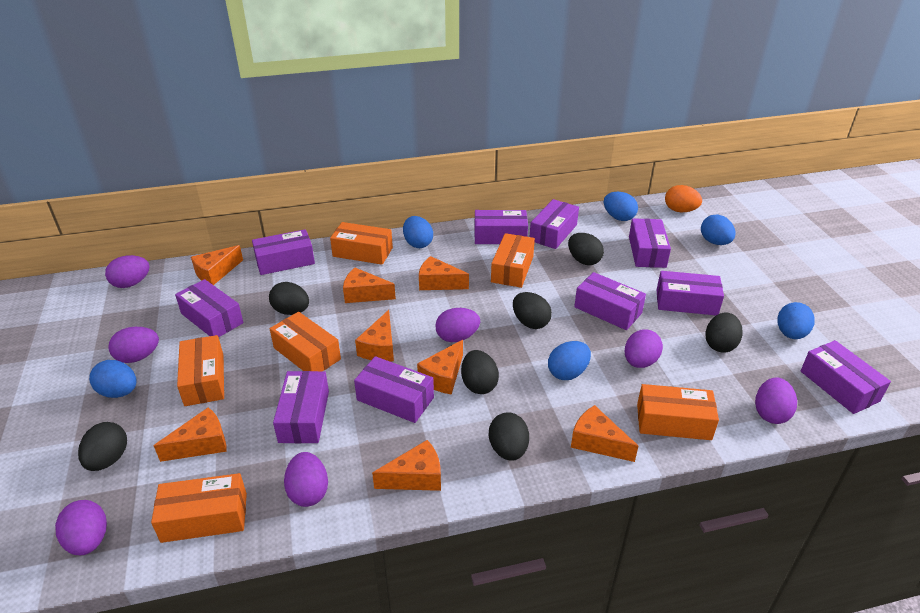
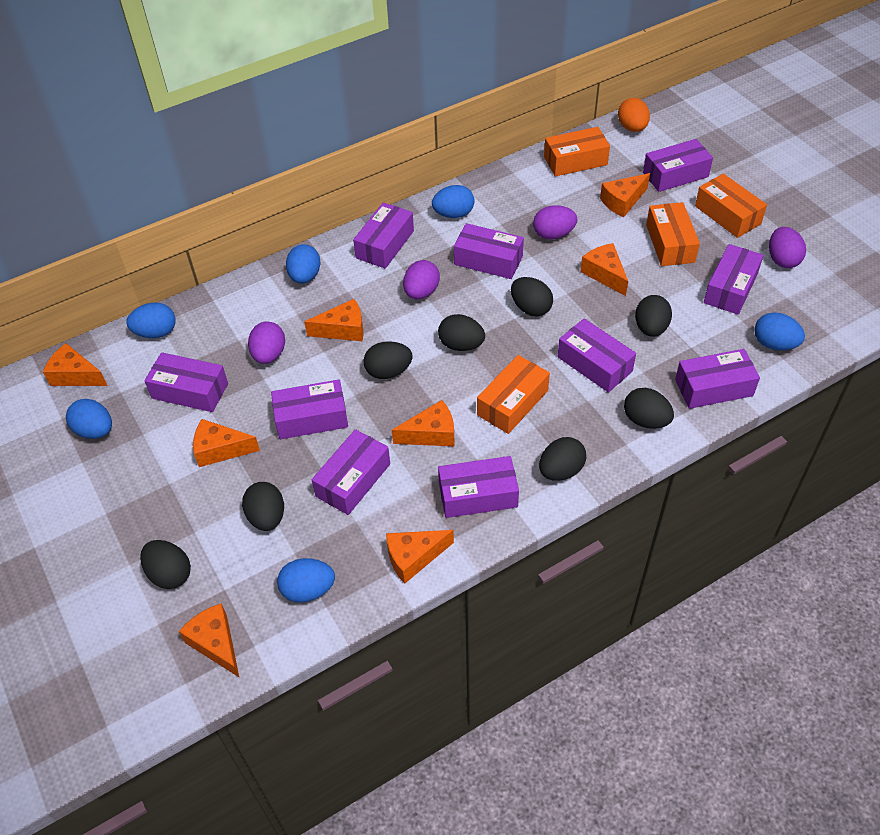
black egg: [78,422,127,471] [269,282,309,315] [461,350,499,394] [489,412,529,461] [513,292,552,329] [568,233,604,265] [705,312,743,352] = 7 -> [140,540,191,589] [242,482,284,531] [364,341,412,379] [438,314,485,351] [511,277,553,316] [539,437,586,481] [624,388,674,429] [635,295,672,337] = 8
orange box: [151,473,247,543] [177,335,224,406] [270,312,341,371] [330,222,393,265] [491,233,535,288] [637,384,719,440] = 6 -> [477,355,550,434] [544,127,610,177] [646,202,700,266] [695,174,767,238] = 4
purple egg: [55,500,107,555] [105,255,150,288] [108,327,159,363] [284,452,328,507] [435,308,480,342] [625,330,663,368] [755,377,797,424] = 7 -> [248,321,285,364] [403,260,440,299] [533,205,577,239] [769,227,806,268] = 4

